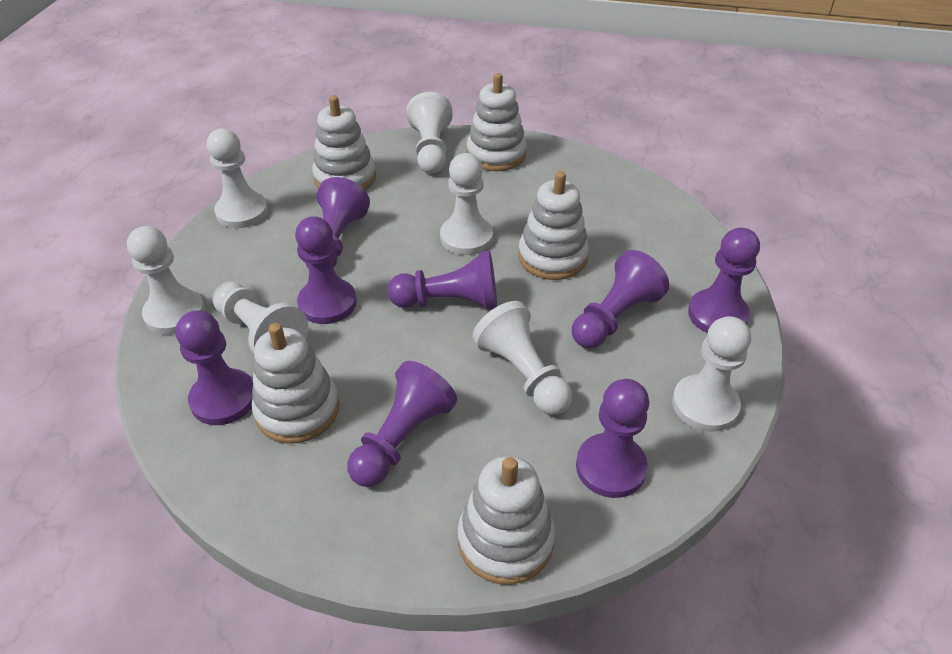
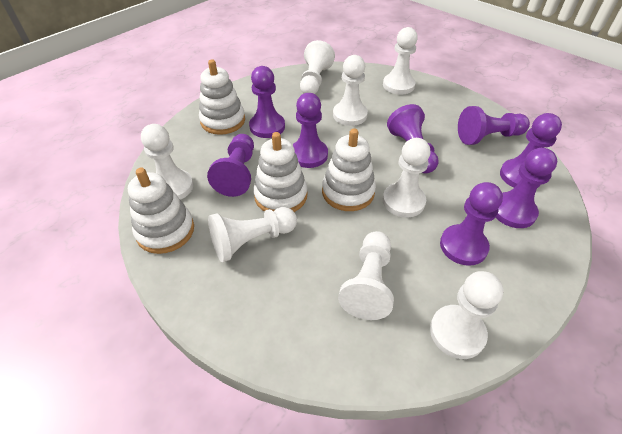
white pawn: [127,226,205,335] [207,129,268,228] [212,282,308,354] [406,92,453,174] [440,153,493,255] [472,301,572,415] [672,316,751,432] = 7 -> [141,124,193,200] [208,207,297,262] [300,40,335,94] [333,55,368,126] [338,231,394,320] [383,27,418,94] [383,138,430,218] [430,271,504,359] = 8
white stacking toy: [252,323,339,444] [312,95,376,190] [458,456,555,585] [466,73,527,171] [518,171,589,280] = 5 -> [128,168,194,254] [199,59,245,135] [253,132,307,212] [322,128,376,211] = 4

